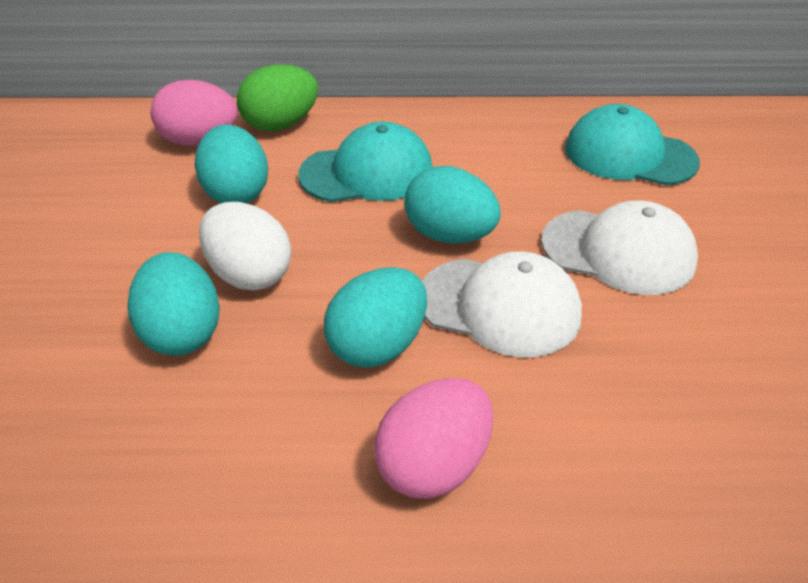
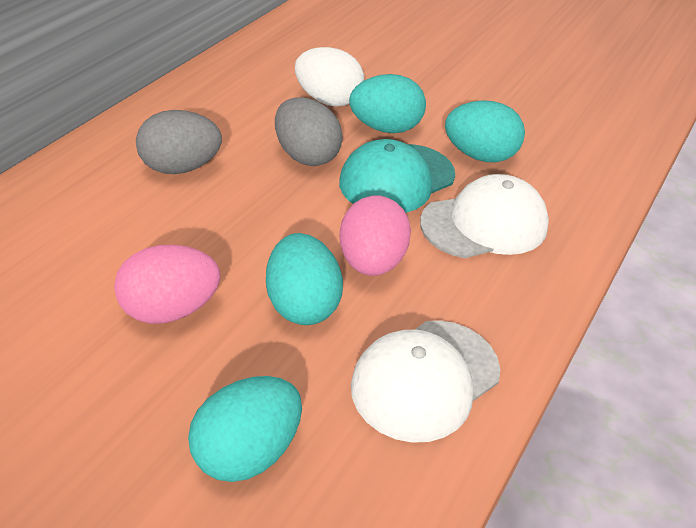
green egg: [237,64,318,132] = 1 -> none = 0
grey egg: none = 0 -> [136,110,222,174] [275,97,343,166] = 2
turquoise cap: [298,121,432,202] [565,104,700,186] = 2 -> [339,139,455,213] = 1

